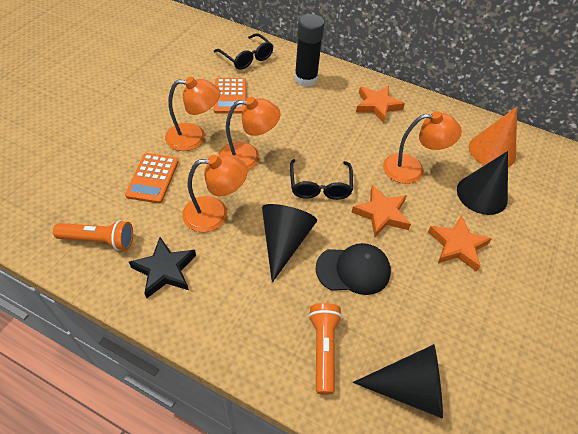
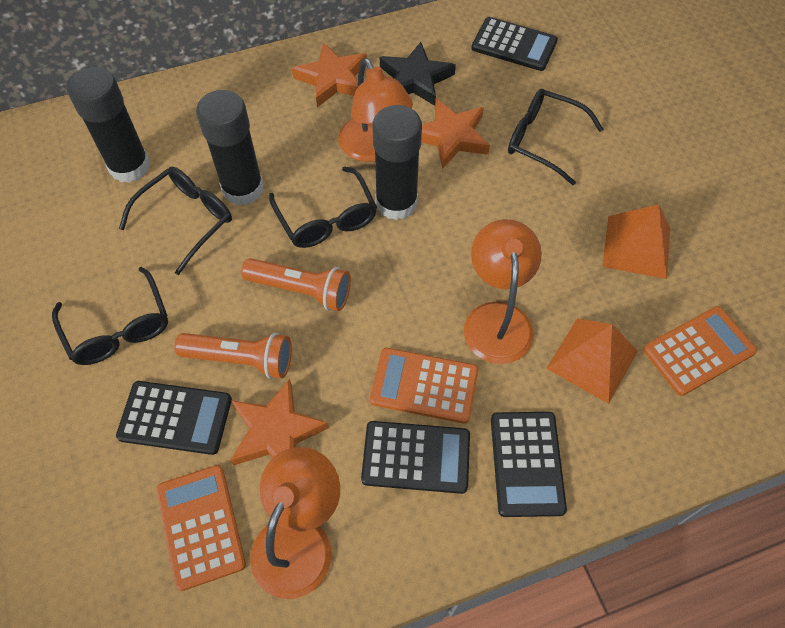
black calculator: none = 0 -> [116,381,232,455] [361,421,470,494] [471,17,558,71] [491,412,567,517] = 4
black cap: [316,243,391,295] = 1 -> none = 0
black cone: [262,204,317,283] [353,344,443,419] [457,151,508,215] = 3 -> none = 0
black glasses: [214,33,273,70] [290,159,353,200] = 2 -> [52,267,168,365] [119,167,232,275] [269,167,377,248] [508,89,604,185] = 4
black glue stick: [294,14,325,87] = 1 -> [67,67,150,183] [196,90,264,205] [373,105,422,221] = 3
orange calculator: [125,153,179,203] [214,78,246,113] = 2 -> [157,465,246,591] [370,348,478,424] [643,306,757,396] = 3
orange cone: [469,107,517,167] = 1 -> none = 0
orange lamp: [165,77,221,151] [182,154,248,232] [219,97,281,170] [383,111,462,184] = 4 -> [250,447,340,599] [338,58,413,162] [464,219,542,364] = 3
orange pyramid: none = 0 -> [546,318,638,404] [602,204,670,279] = 2

